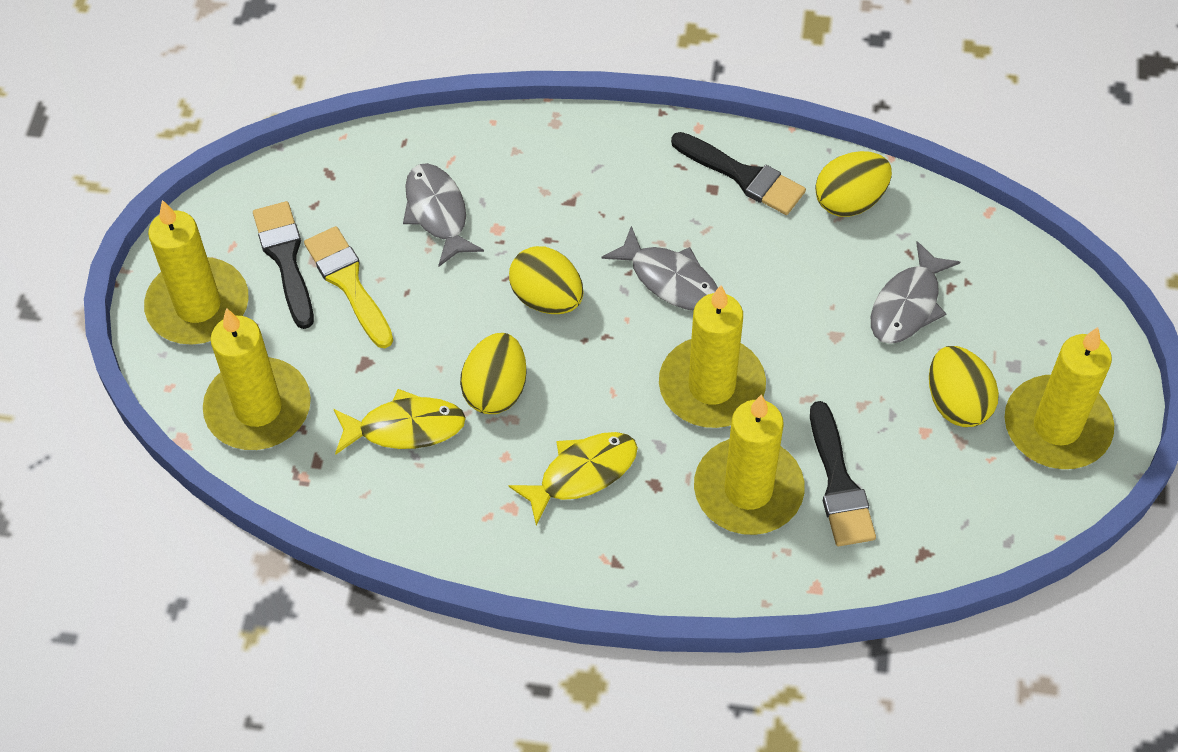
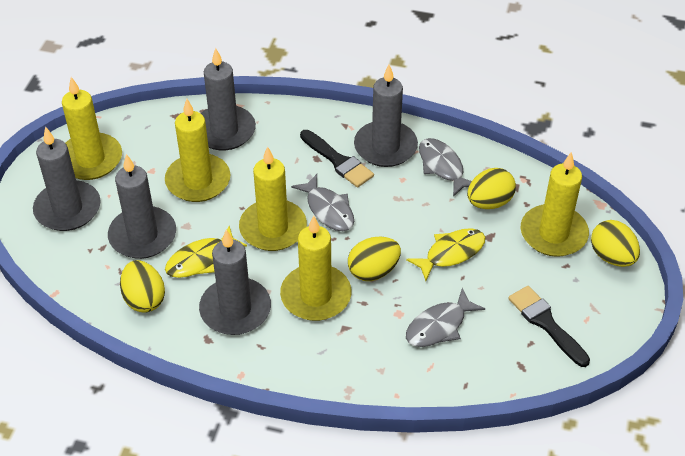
black brush: [253,201,314,329] [671,132,806,215] [810,401,876,546] = 3 -> [300,130,374,188] [508,286,590,367] = 2
grey candle: none = 0 -> [33,126,101,231] [108,154,176,259] [199,230,271,335] [201,48,256,150] [354,65,418,167] = 5
yellow brush: [304,226,393,348] = 1 -> none = 0

